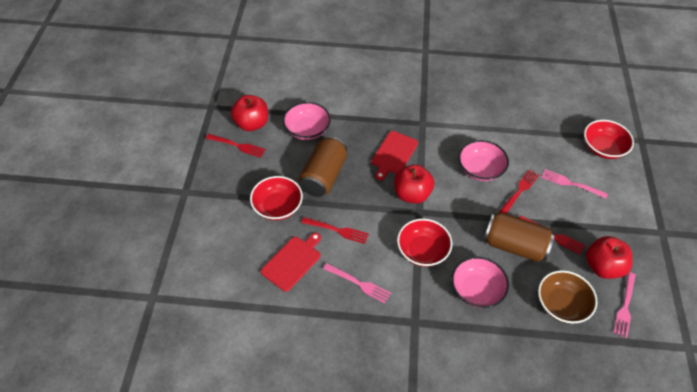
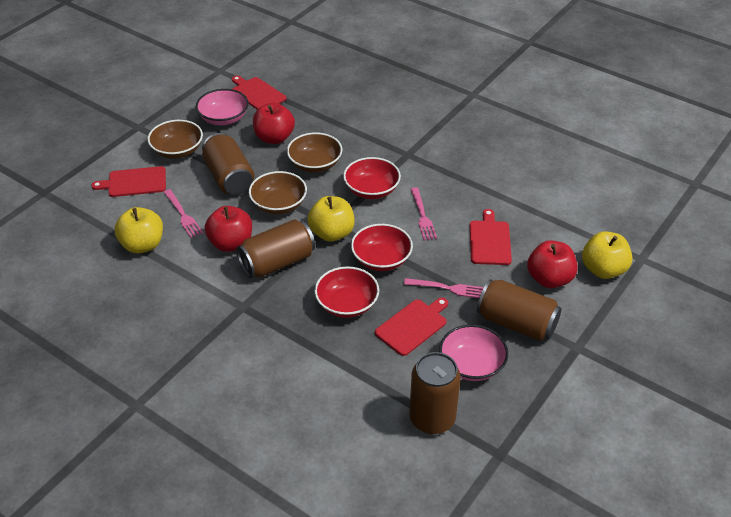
brown bowl: [538,270,597,323] = 1 -> [148,120,203,159] [249,171,307,214] [287,132,342,173] = 3
brown can: [299,136,347,197] [483,213,555,262] = 2 -> [202,133,254,195] [236,219,315,278] [409,352,461,434] [477,279,562,341] = 4
pink bowl: [283,102,331,140] [451,257,509,308] [459,140,509,181] = 3 -> [196,89,249,125] [439,325,508,381] = 2
red cutting board: [261,233,321,292] [371,131,418,181] = 2 -> [91,166,166,197] [232,76,286,109] [375,298,448,356] [470,209,512,265] = 4
red fork: [206,134,266,158] [301,217,369,244] [499,170,539,214] [519,215,585,255] = 4 -> none = 0
yellow apple: none = 0 -> [114,207,163,253] [307,196,355,242] [582,231,633,279] = 3

